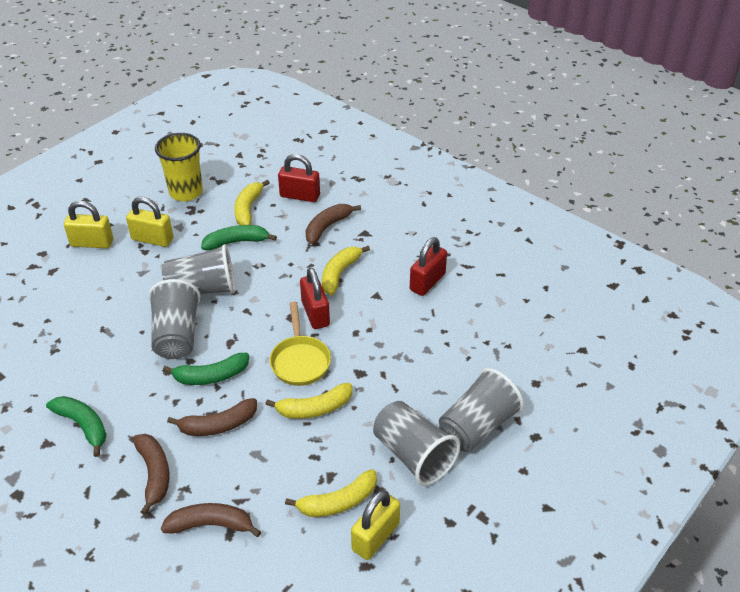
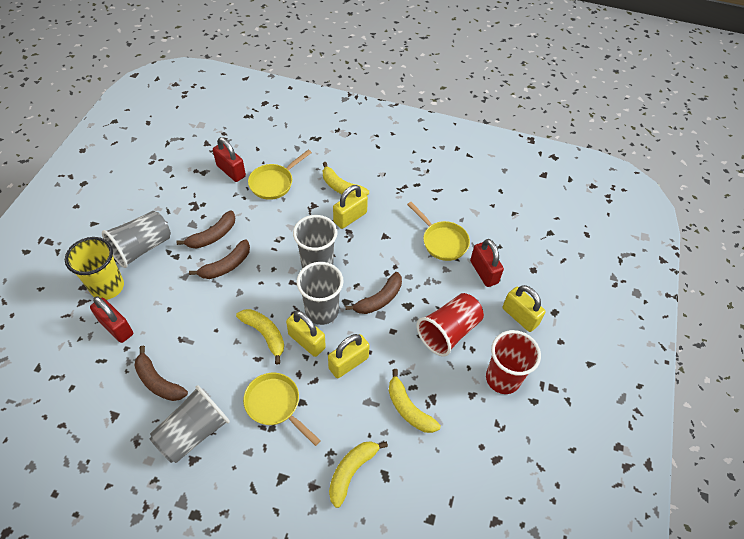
green banana: [46,396,106,457] [163,353,249,385] [201,225,277,250] = 3 -> none = 0
red cup: none = 0 -> [417,293,484,357] [486,330,541,394] = 2
yellow padlock: [64,201,113,248] [126,197,173,247] [351,490,400,560] = 3 -> [286,311,326,357] [328,334,370,378] [333,185,368,229] [503,285,546,332] = 4
yellow pan: [270,302,331,386] = 1 -> [243,373,321,446] [248,150,312,200] [407,202,470,261] = 3

